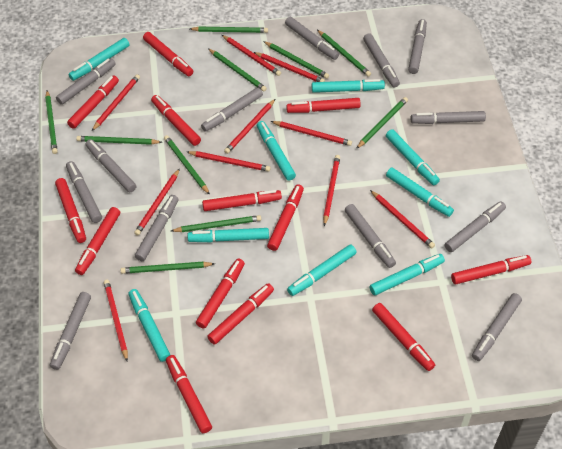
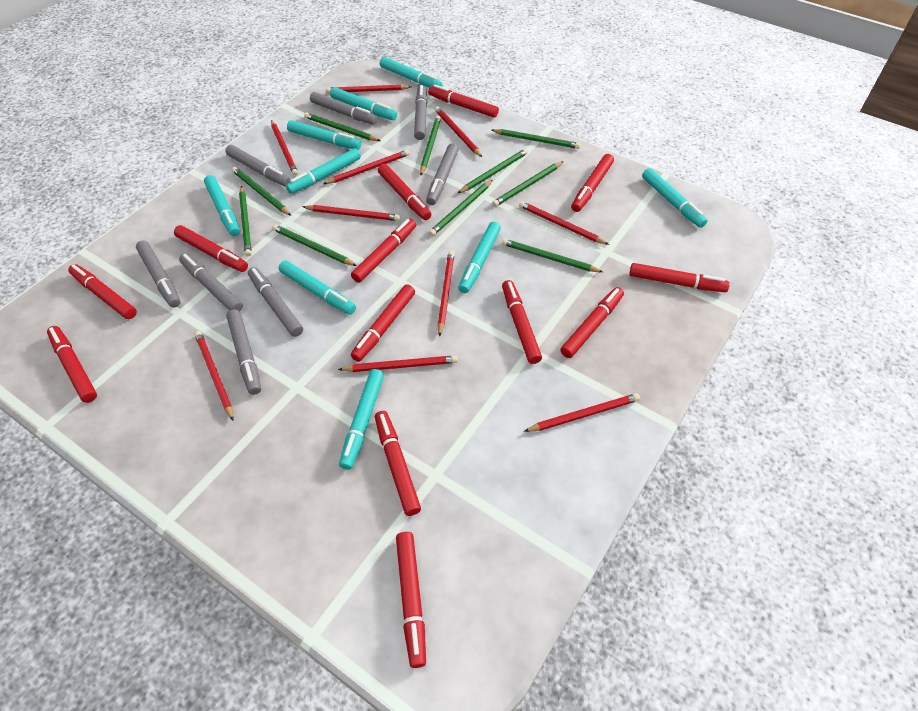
grey marker: [50,292,91,370] [56,58,116,105] [66,161,102,223] [86,139,136,192] [135,195,179,261] [201,87,263,132] [285,17,339,60] [345,204,396,268] [363,33,400,88] [408,19,427,74] [411,111,486,124] [445,201,506,252] [472,293,522,361] = 13 -> [136,240,181,307] [179,253,243,311] [225,145,291,186] [226,310,261,395] [248,267,303,337] [310,92,377,125] [414,85,428,140] [426,144,459,205] = 8

